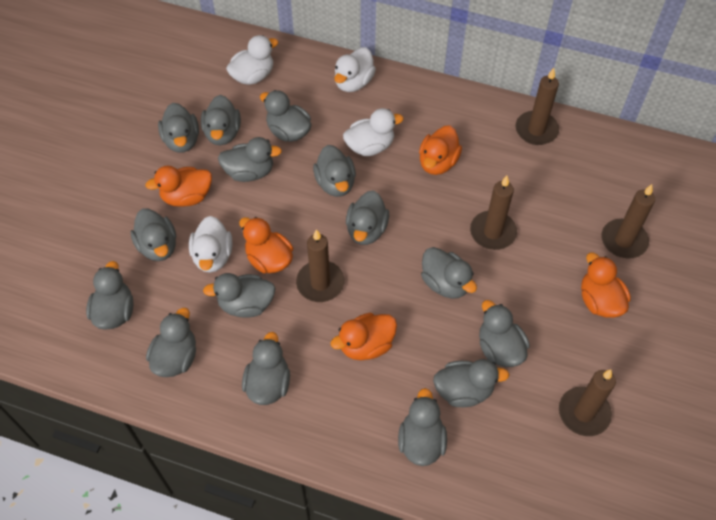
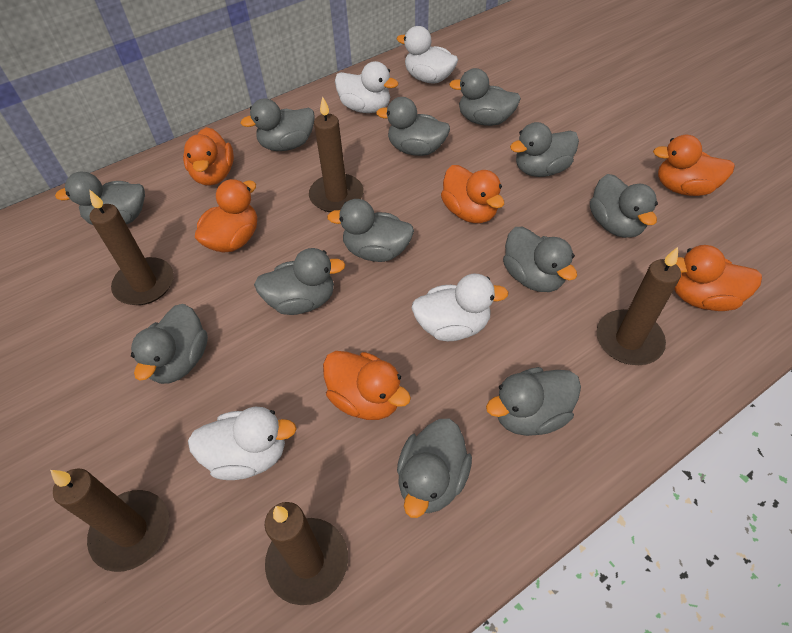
grey duck: [86,261,134,330] [130,208,176,261] [146,308,196,377] [158,103,199,153] [201,95,241,145] [203,273,276,318] [218,137,282,182] [242,332,290,405] [260,90,311,142] [313,145,356,197] [346,190,389,245] [398,388,447,466] [421,247,477,299] [433,359,509,407] [479,300,530,367] = 15 -> [55,172,145,225] [131,304,208,384] [241,98,315,151] [254,248,346,315] [327,199,414,262] [376,97,450,156] [397,419,472,518] [449,68,521,126] [486,367,581,436] [503,227,577,292] [510,122,579,177] [590,174,658,238] = 12
orange duck: [145,165,212,207] [239,217,293,274] [331,313,397,360] [419,125,462,175] [581,252,631,318] = 5 -> [183,127,234,186] [195,179,257,253] [323,351,411,420] [441,165,504,223] [653,135,735,196] [674,245,762,311] = 6

